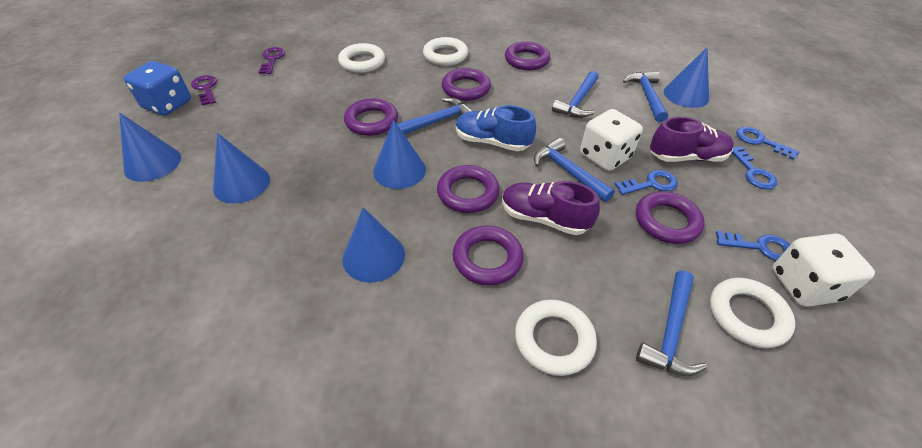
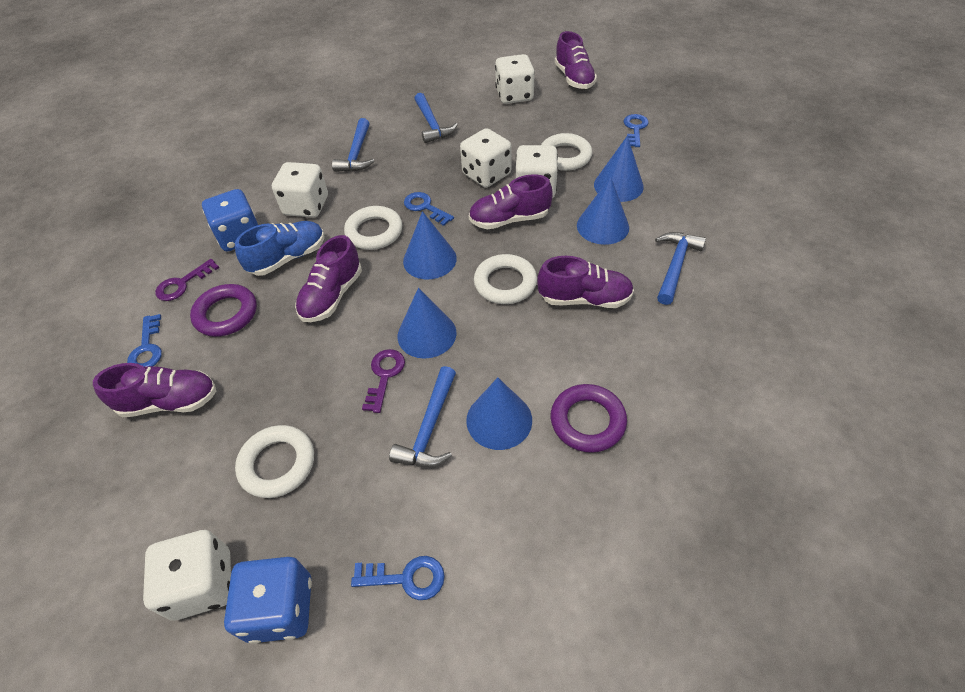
blue dice: [124,61,191,116] = 1 -> [202,189,258,251] [224,557,312,644] = 2
blue hammer: [397,98,473,135] [534,138,615,202] [552,71,599,118] [623,71,668,122] [636,271,707,376] = 5 -> [332,118,375,172] [389,366,456,467] [414,93,458,143] [655,232,706,305] = 4
purple ring: [344,98,398,136] [437,165,500,213] [442,68,491,101] [453,226,523,285] [505,41,550,70] [636,192,705,244] = 6 -> [190,284,257,337] [551,384,627,453] = 2
purple shoe: [502,181,600,235] [650,117,734,162] = 2 -> [93,363,216,417] [295,235,362,322] [469,174,553,229] [537,256,634,308] [555,31,597,89] = 5
white dice: [580,109,643,171] [772,234,875,307] = 2 -> [143,530,231,620] [272,162,328,217] [460,128,511,188] [495,54,535,104] [516,145,558,198] = 5

